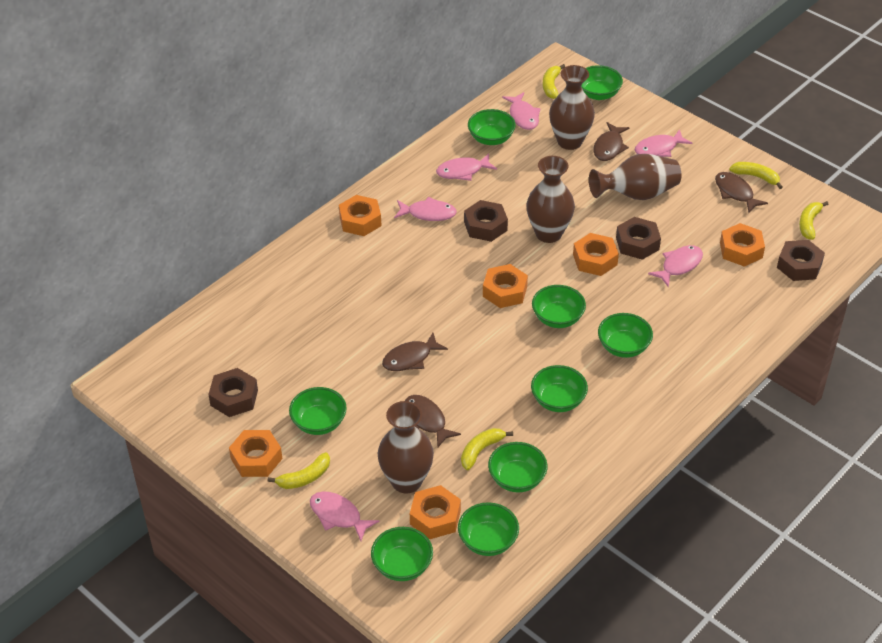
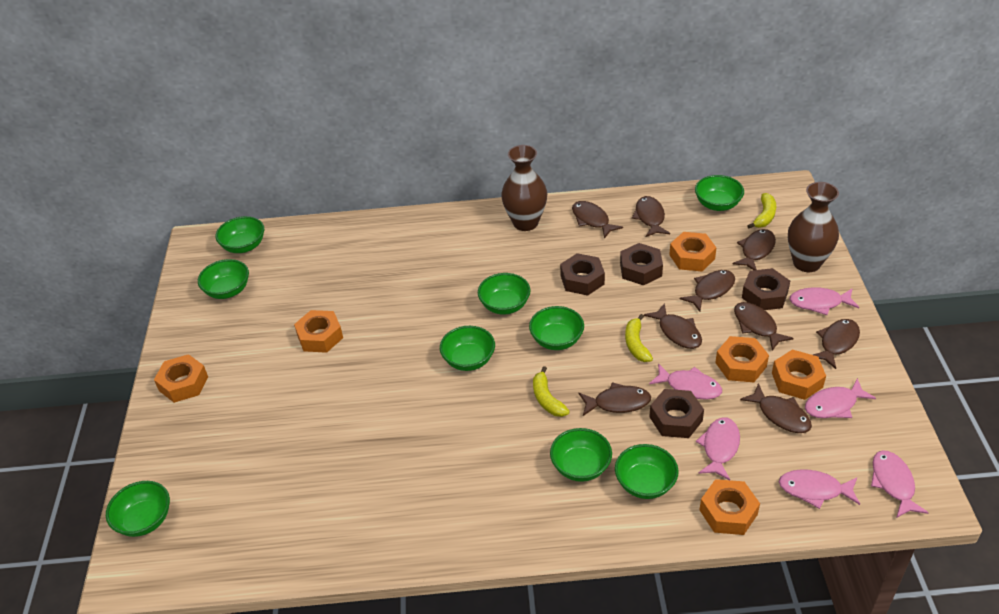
brown fish: [382,333,448,371] [405,395,461,448] [593,122,630,161] [715,172,768,213] = 4 -> [572,201,623,239] [579,382,651,416] [632,196,670,237] [644,303,702,349] [679,270,735,312] [733,229,776,270] [734,302,794,350] [740,383,812,433] [813,319,860,369] = 9
brown vase: [378,401,434,494] [526,156,575,243] [549,65,595,150] [589,154,681,200] = 4 -> [501,145,547,231] [788,182,839,272] = 2
yellow banana: [268,452,330,489] [461,428,513,470] [543,64,565,99] [729,162,783,189] [799,201,828,240] = 5 -> [533,366,570,417] [625,314,653,362] [747,193,776,228] = 3

